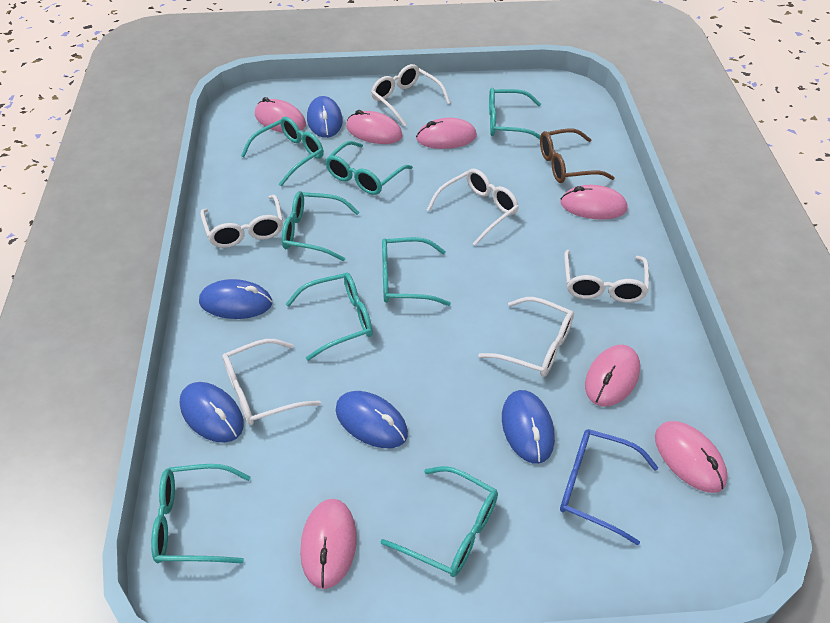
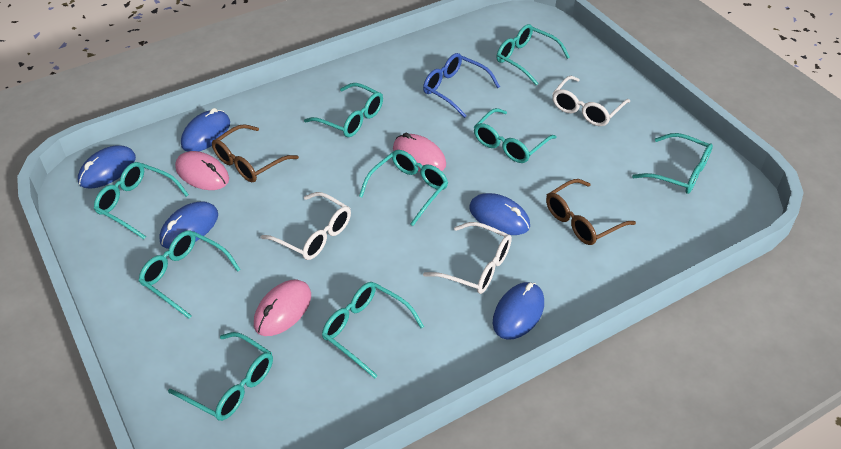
brown glasses: [540,129,615,183] = 1 -> [212,124,299,182] [546,179,636,245] = 2
pink mouse: [255,97,306,133] [300,499,357,589] [346,110,403,144] [416,118,477,149] [560,185,628,220] [585,345,640,406] [655,421,728,493] = 7 -> [175,151,229,190] [254,280,311,336] [393,133,446,172] = 3
turquoise glasses: [151,464,251,564] [241,117,324,186] [282,191,360,261] [286,272,373,361] [325,141,413,195] [380,466,498,577] [382,237,451,306] [489,88,541,139] = 8 -> [94,162,189,239] [139,230,241,319] [168,332,273,421] [304,83,383,137] [322,282,424,379] [359,150,448,226] [474,108,556,163] [497,24,570,86] [632,133,713,194] = 9
white glasses: [200,195,283,248] [222,339,321,425] [371,64,450,127] [427,168,519,246] [478,297,574,377] [564,250,649,303] = 6 -> [260,192,351,260] [423,222,512,294] [552,76,630,126] = 3

